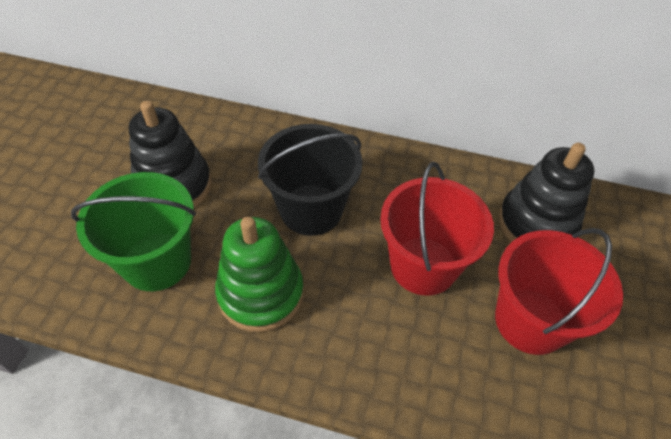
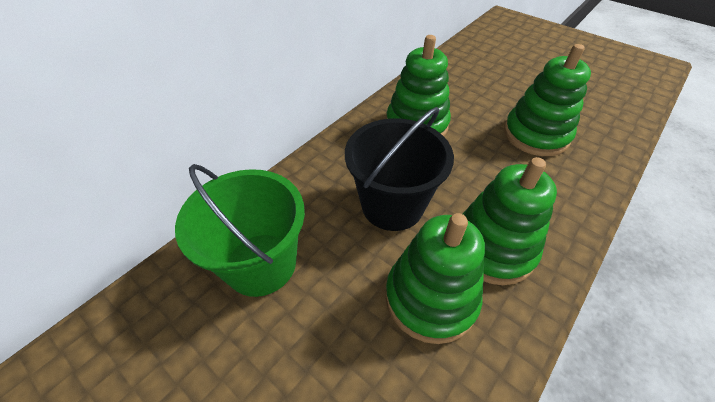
black stacking toy: [129,101,211,208] [498,143,595,242] = 2 -> none = 0
green stacking toy: [215,217,304,332] = 1 -> [385,213,485,344] [387,35,451,136] [463,157,557,285] [504,44,591,156] = 4
red bucket: [380,162,494,296] [495,228,623,355] = 2 -> none = 0

